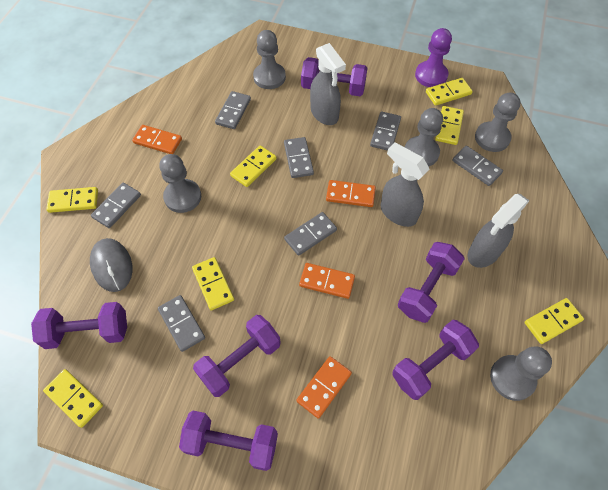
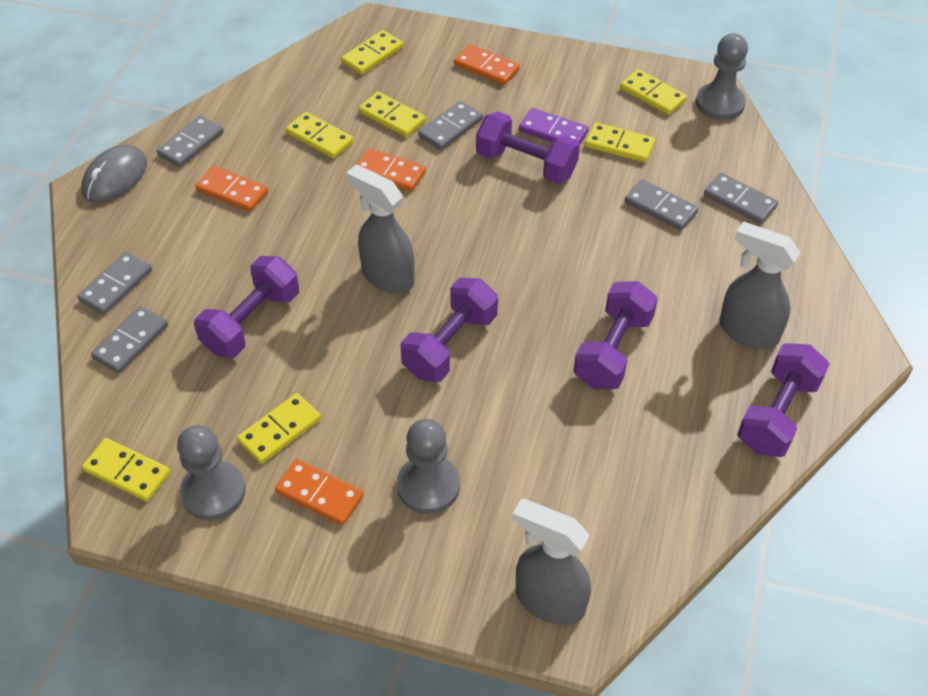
grey domino: [91,183,141,228] [158,295,205,352] [215,91,251,129] [284,137,314,178] [284,212,337,256] [370,112,401,151] [452,146,503,186] = 7 -> [78,252,152,315] [91,306,168,373] [157,116,224,167] [419,101,483,150] [624,179,698,231] [704,173,778,224] = 6
grey pawn: [160,154,201,213] [253,30,286,89] [405,108,443,166] [475,93,521,152] [490,347,552,401] = 5 -> [177,425,246,520] [397,419,460,514] [696,33,748,120] = 3
purple domino: none = 0 -> [519,108,589,144] = 1
purple dumbbell: [31,302,127,349] [179,411,278,471] [193,315,281,397] [301,57,367,96] [392,320,479,400] [398,242,465,323] = 6 -> [194,256,299,358] [400,278,498,382] [476,111,580,184] [574,281,658,389] [737,343,829,457] = 5
purple pawn: [415,28,452,87] = 1 -> none = 0

